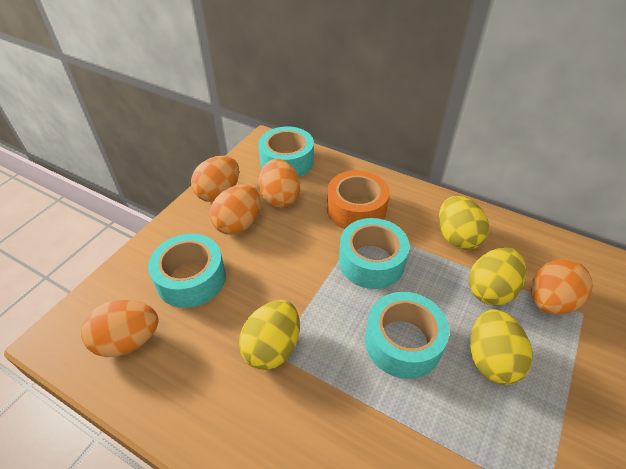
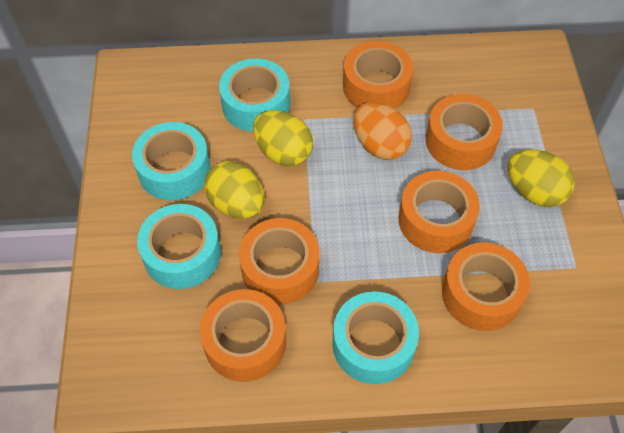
orange egg: [81,300,159,357] [191,156,239,202] [210,184,260,235] [259,159,300,208] [531,259,593,315] = 5 -> [354,102,412,160] = 1
orange tape: [327,170,390,229] = 1 -> [200,289,286,382] [239,218,320,304] [343,41,413,109] [398,171,480,253] [426,94,503,170] [442,242,530,331] = 6
yellow egg: [239,300,300,370] [439,196,489,250] [469,248,526,305] [470,309,532,385] = 4 -> [204,161,265,219] [253,110,313,167] [508,149,575,207] = 3

